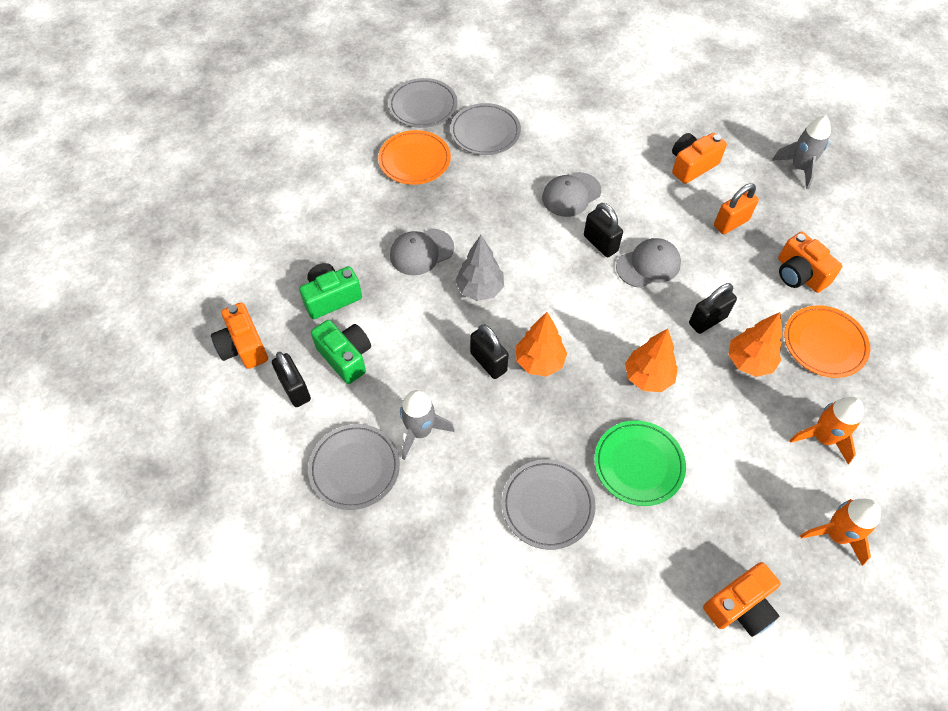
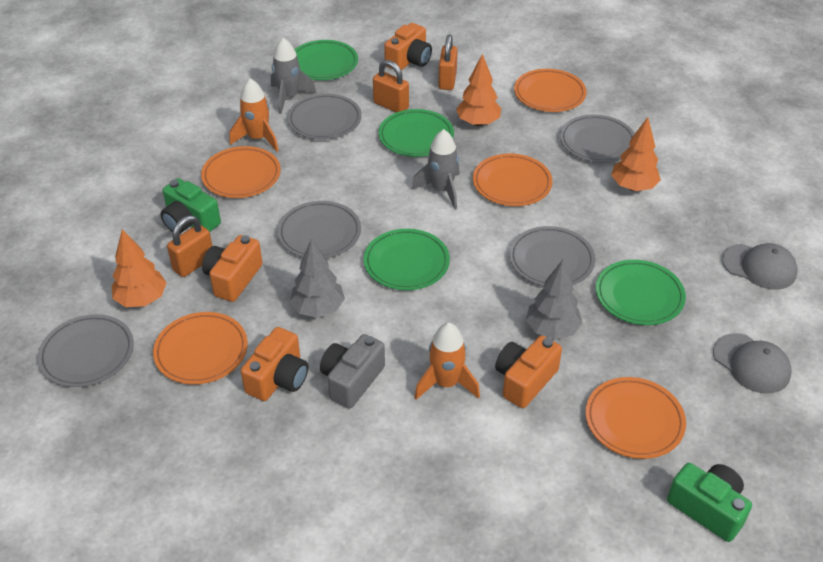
black padlock: [272,352,311,407] [470,324,508,379] [584,203,623,257] [689,283,737,334] = 4 -> none = 0
green plate: [594,420,686,506] = 1 -> [295,40,358,80] [364,229,450,290] [378,109,454,157] [596,260,686,325] = 4
grey camera: none = 0 -> [320,334,385,409] = 1
grey cap: [390,228,454,275] [542,172,602,217] [616,238,681,288] = 3 -> [713,333,792,394] [722,243,798,290] = 2
grey plate: [308,424,400,510] [388,78,457,128] [450,103,521,155] [502,459,595,550] = 4 -> [37,314,134,387] [277,201,361,258] [287,94,362,140] [509,226,596,286] [560,114,635,163] = 5
grey tree: [455,235,504,301] = 1 -> [290,238,345,318] [526,260,582,339] = 2
orange padlock: [714,183,759,234] = 1 -> [167,215,212,277] [373,60,409,113] [438,35,458,90] = 3
orange plate: [378,130,451,185] [784,305,870,378] = 2 -> [153,312,248,384] [201,146,281,198] [473,154,553,206] [514,69,587,112] [586,377,686,459] = 5

